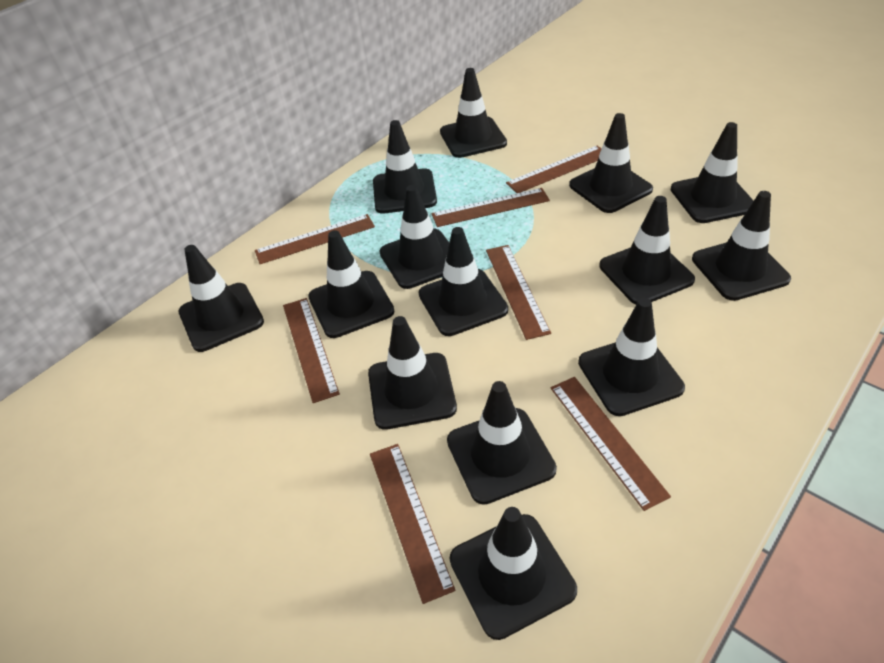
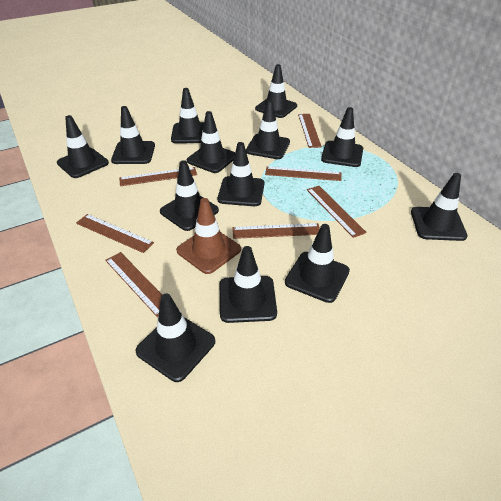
black traffic cone: [178,245,264,352] [308,230,394,338] [368,316,457,430] [373,120,437,214] [379,185,449,289] [419,227,508,336] [440,68,507,158] [447,381,557,505] [450,507,577,640] [569,113,653,213] [578,298,685,416] [599,196,695,304] [671,122,754,223] [692,191,791,301] = 14 -> [57,115,109,178] [111,106,155,164] [135,293,215,382] [160,160,219,231] [171,88,204,143] [187,111,235,173] [218,142,264,206] [220,246,277,323] [246,100,290,159] [255,64,297,118] [285,224,350,303] [321,107,363,167] [411,173,468,241] = 13
brown traffic cone: none = 0 -> [176,198,241,274] = 1

